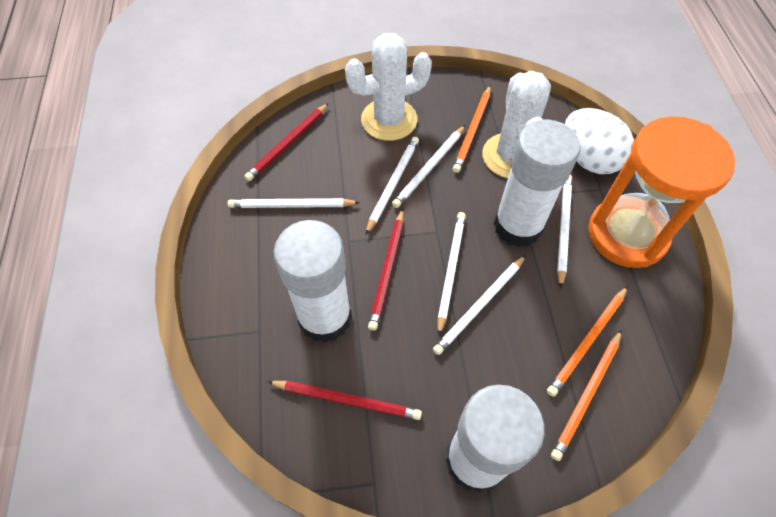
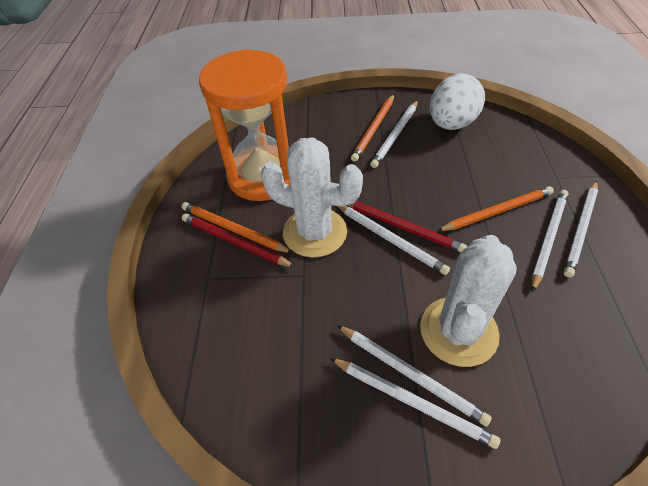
red pencil: [244,103,329,181] [267,381,422,420] [368,208,403,331] = 3 -> [182,214,295,267] [348,201,467,252] = 2
white glue stick: [273,220,352,343] [446,384,545,493] [494,120,580,247] = 3 -> none = 0

